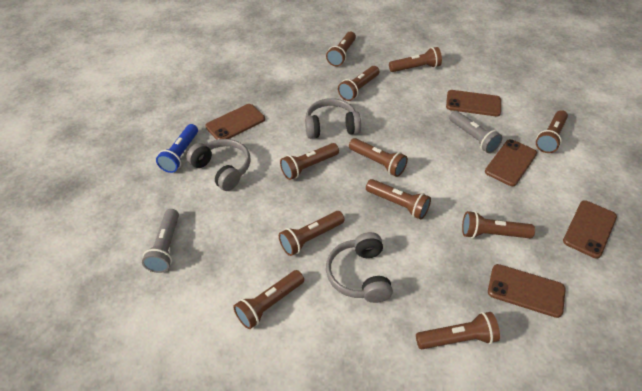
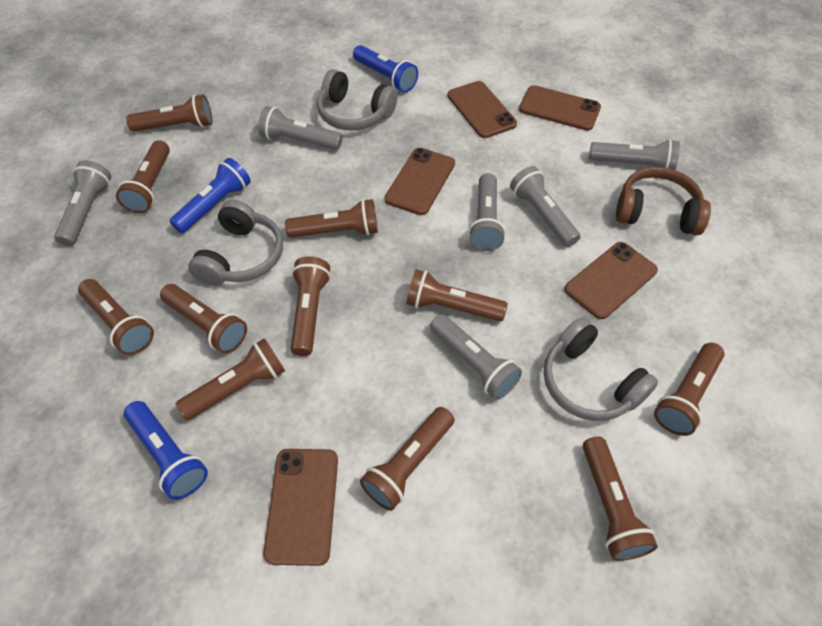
blue flashlight: [156,124,198,173] = 1 -> [124,401,208,500] [170,158,251,233] [353,45,418,93] = 3
brown headphones: none = 0 -> [616,167,711,236] = 1
grey flashlight: [142,209,179,273] [449,111,502,153] = 2 -> [54,161,111,246] [258,106,343,150] [430,314,522,400] [468,173,506,251] [510,166,581,247] [589,139,680,170] = 6

